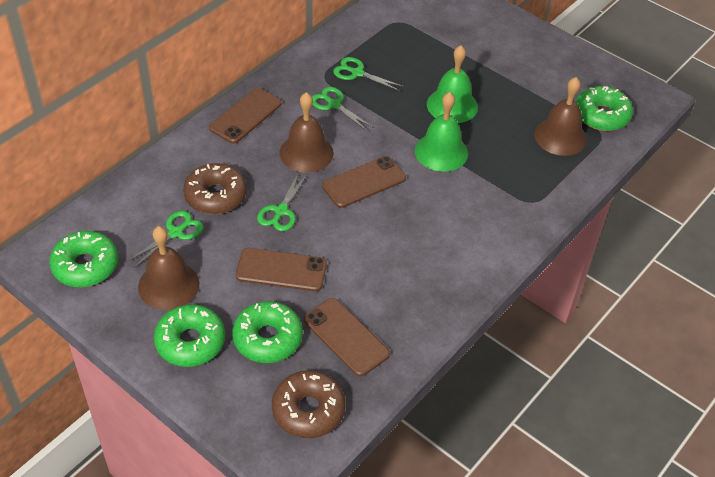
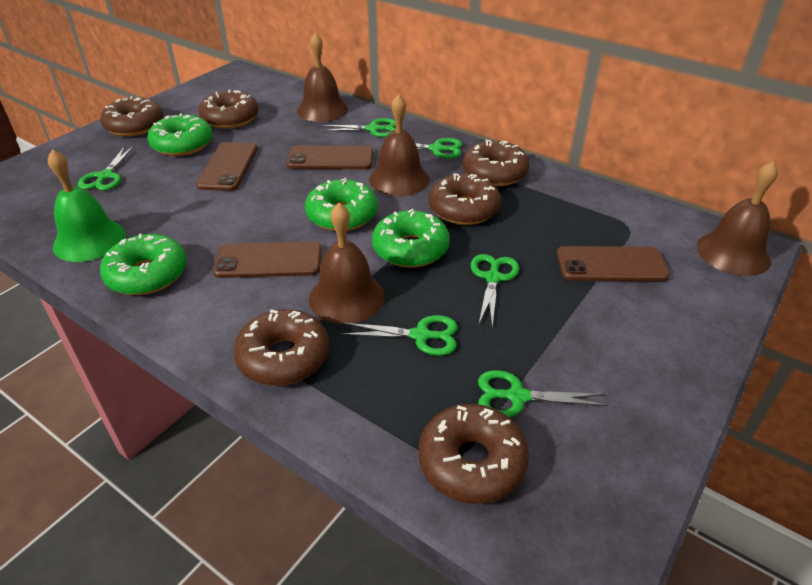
brown bell: [138,226,199,310] [279,92,334,173] [534,77,587,156] = 3 -> [297,32,348,122] [309,203,385,324] [369,94,429,196] [697,161,778,276] = 4
brown donut: [183,163,247,214] [272,371,346,438] = 2 -> [100,96,164,137] [198,90,259,129] [233,309,329,386] [419,404,529,504] [429,173,501,225] [462,140,530,186] = 6
green bell: [415,92,468,172] [427,45,478,123] = 2 -> [48,149,126,262] = 1
green scissors: [128,211,203,268] [257,172,308,231] [312,87,374,132] [333,57,404,91] = 4 -> [78,146,134,190] [320,118,396,137] [341,315,458,356] [382,138,462,159] [471,254,519,327] [478,370,608,418] = 6

